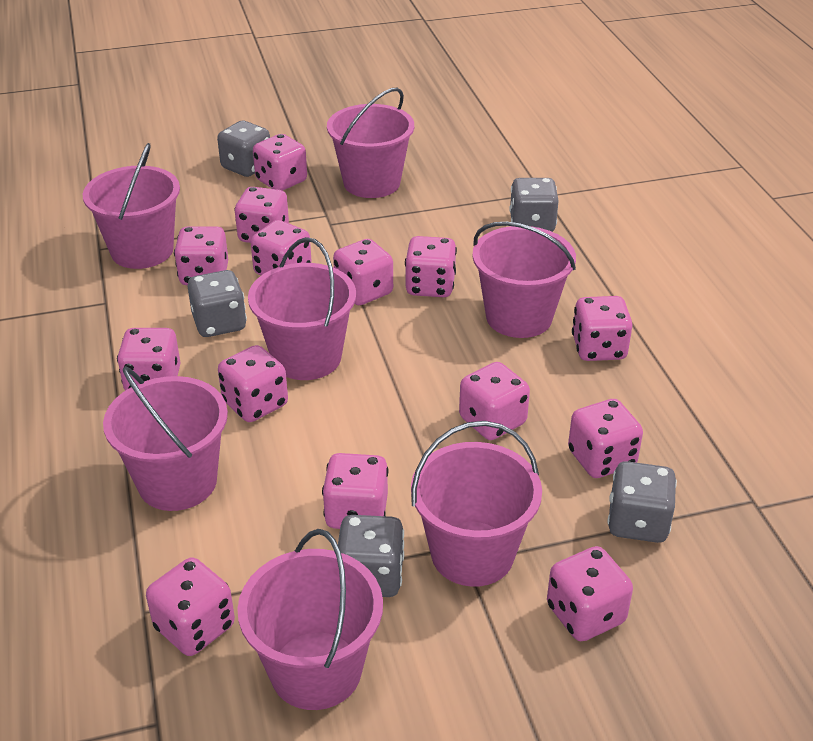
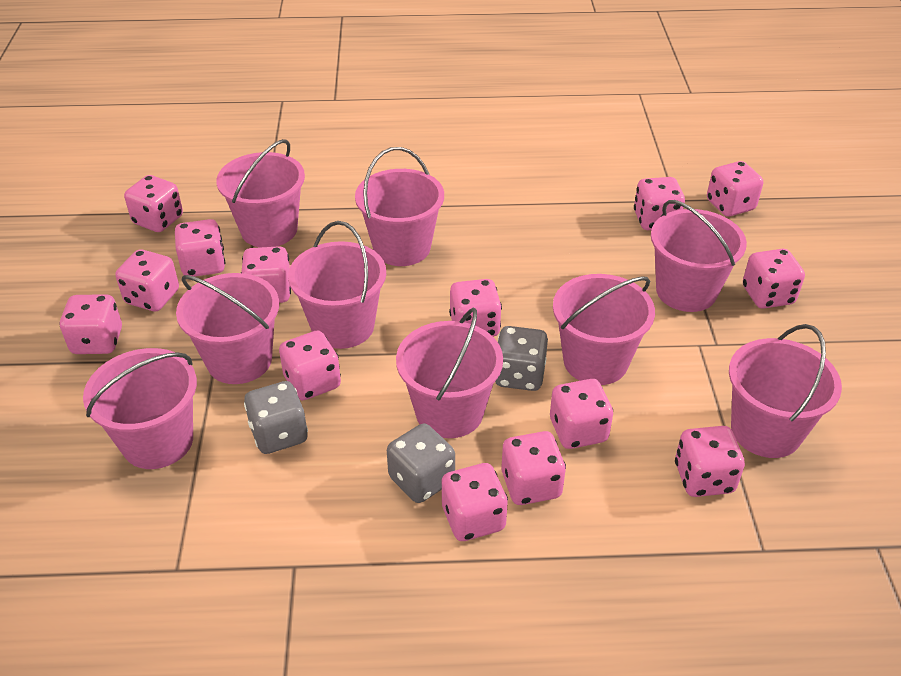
grey dice: [188,270,247,337] [217,120,270,177] [338,515,404,597] [509,178,559,232] [608,461,677,543] = 5 -> [244,381,308,454] [387,424,455,503] [495,326,548,391] = 3
pink bucket: [83,143,180,269] [103,366,228,511] [237,529,383,710] [248,237,356,380] [327,88,414,198] [411,421,542,587] [472,222,576,338] = 7 -> [83,348,197,469] [176,273,279,384] [216,139,305,247] [288,221,386,349] [355,147,444,266] [396,308,503,438] [553,274,655,385] [651,200,747,312] [729,324,842,458] = 9

